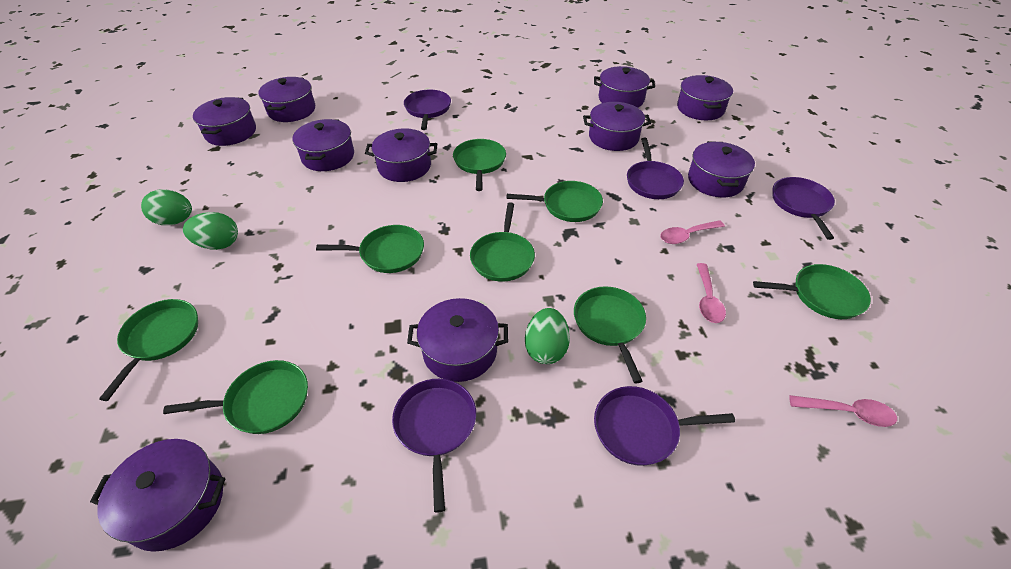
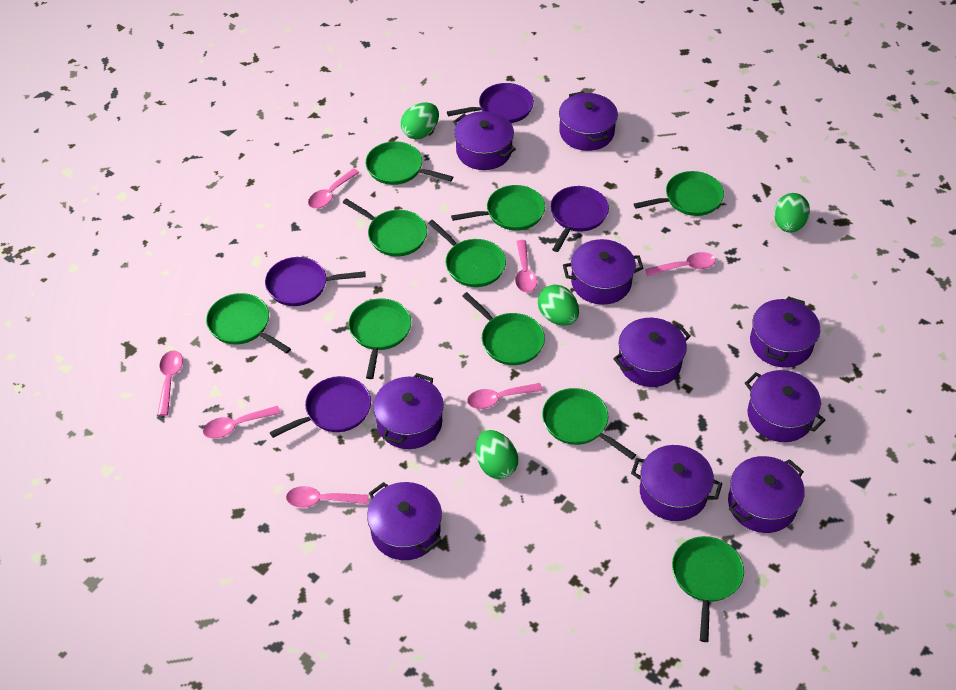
green egg: [141,189,192,225] [183,212,238,250] [525,308,570,364] = 3 -> [401,102,439,139] [476,430,518,479] [538,285,579,326] [774,193,810,233] = 4
green pan: [99,299,198,401] [163,360,308,434] [316,225,424,273] [453,139,506,191] [470,202,535,282] [507,181,603,222] [574,286,646,383] [753,264,871,319] = 8 -> [206,293,291,354] [342,198,427,256] [348,299,411,379] [366,141,453,185] [428,220,506,287] [451,185,545,231] [462,292,545,365] [542,388,636,460] [634,171,724,216] [672,536,744,642] = 10
pink spoon: [660,220,725,244] [697,263,726,323] [789,395,897,427] = 3 -> [158,350,183,416] [203,406,281,439] [286,486,369,508] [308,168,359,209] [467,383,543,409] [515,240,537,293] [645,252,716,276] = 7
purple pan: [392,379,476,513] [404,89,451,130] [594,386,735,466] [627,138,684,199] [772,177,835,240] = 5 -> [265,257,366,306] [270,376,371,438] [447,83,534,123] [550,186,609,252] = 4

